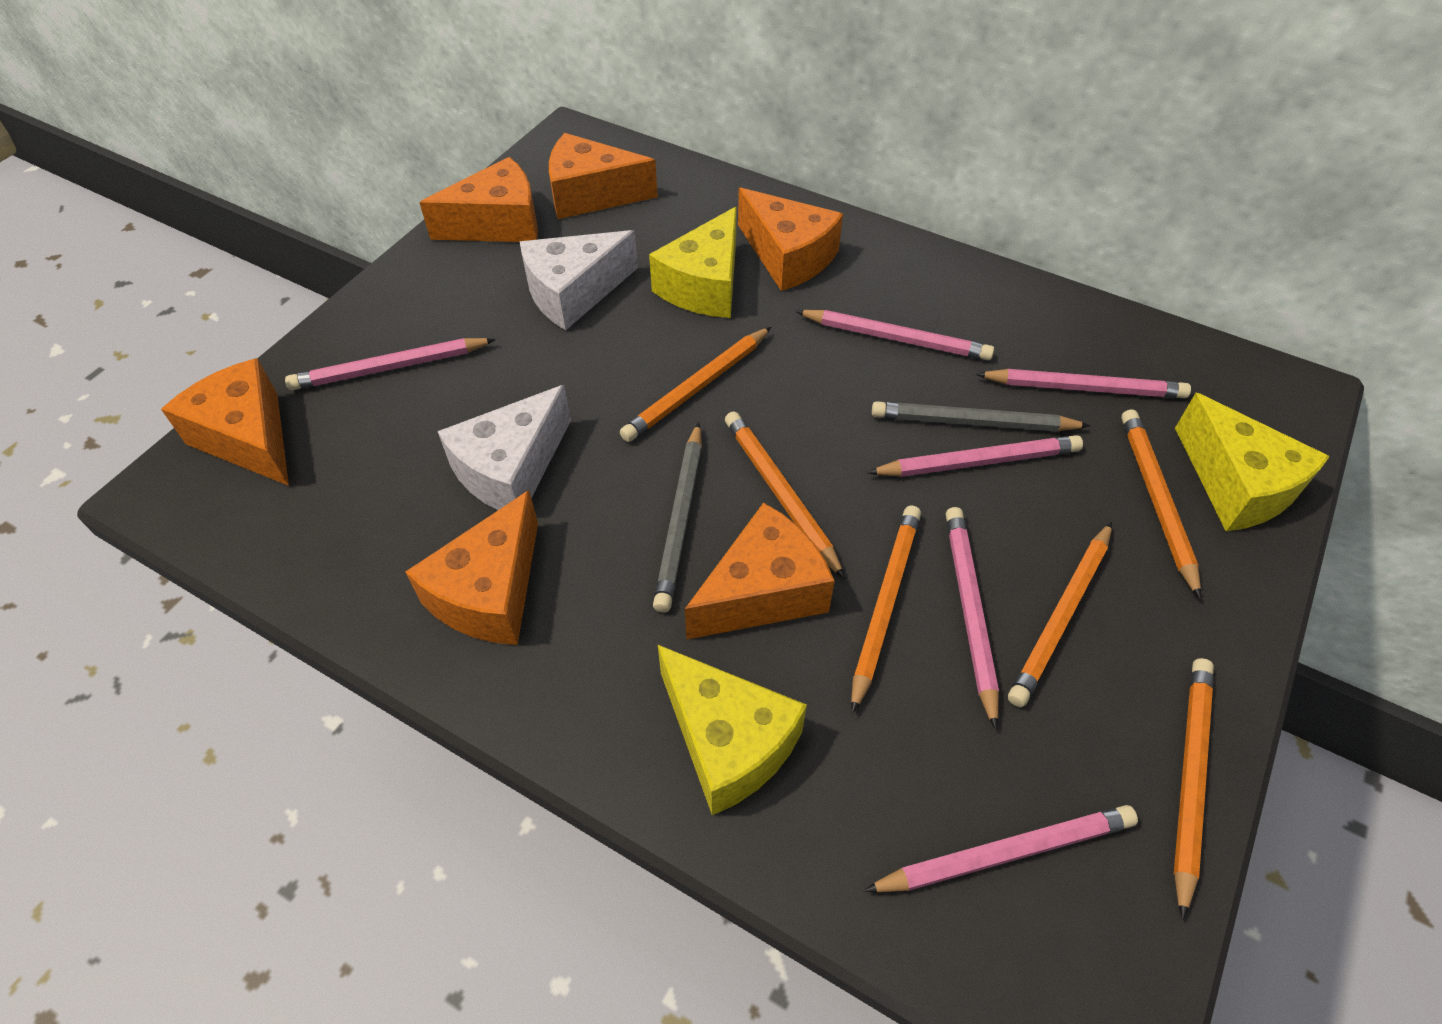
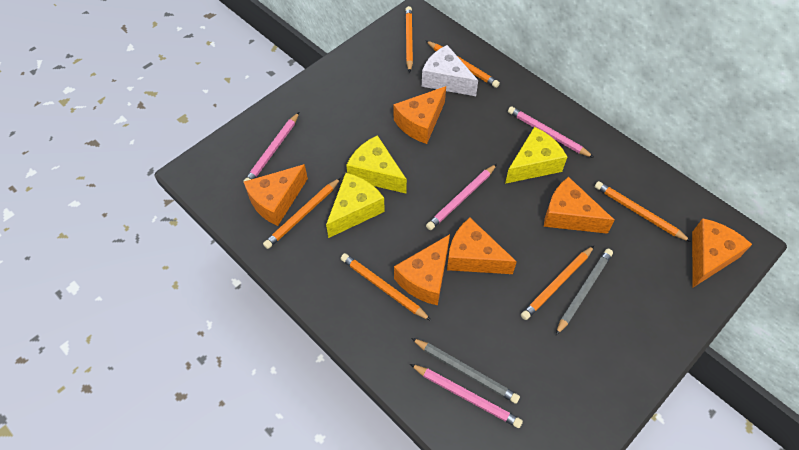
pink pencil: [285,338,496,390] [795,310,994,360] [863,805,1138,892] [867,435,1083,477] [946,507,999,730] [975,369,1191,398] = 6 -> [243,112,299,183] [410,364,523,428] [426,164,497,230] [508,106,594,158] = 4
white cheese: [438,385,571,510] [520,230,638,330] = 2 -> [422,45,478,96] = 1

